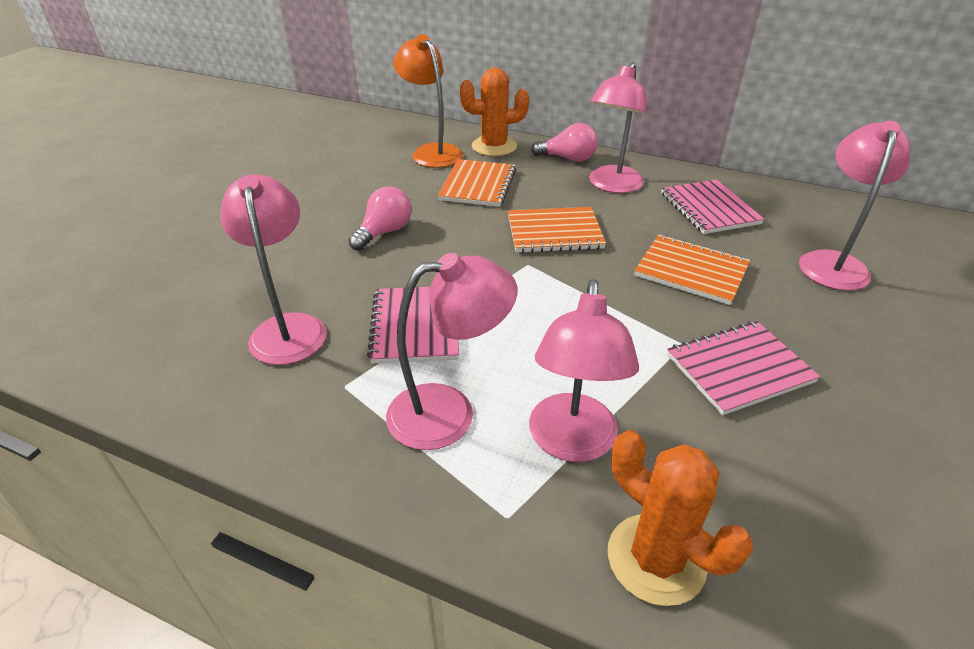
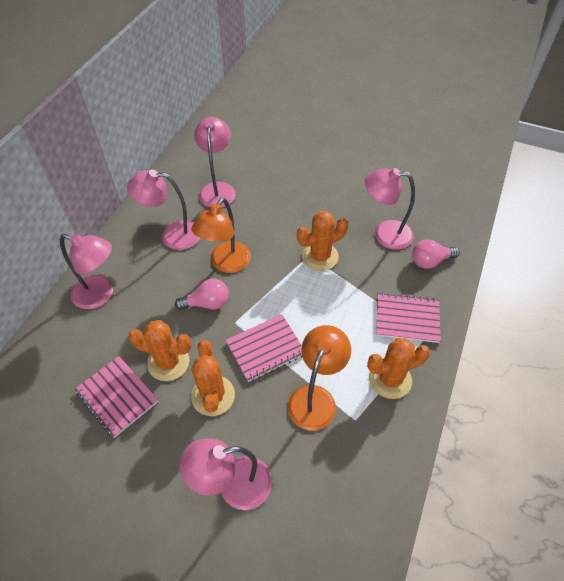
orange cactus: [460,68,529,156] [608,430,753,606] = 2 -> [128,320,191,381] [191,340,235,416] [297,211,348,271] [367,338,430,399] = 4
orange lamp: [393,34,463,168] = 1 -> [192,198,251,273] [288,325,351,431] = 2
orange notebook: [438,159,516,207] [508,207,606,253] [634,234,750,305] = 3 -> none = 0

